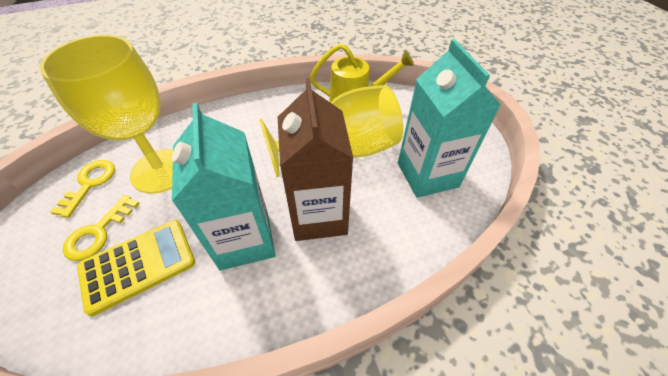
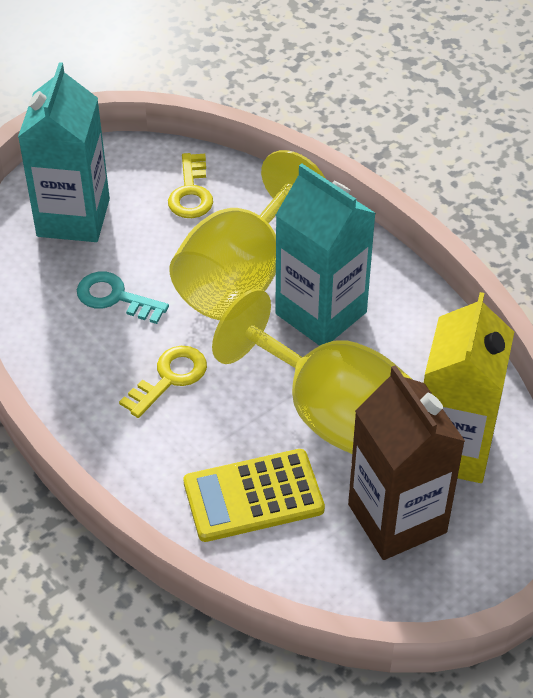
turquoise key: none = 0 -> [77,272,169,324] = 1
yellow carton: none = 0 -> [424,292,514,483] = 1
yellow watering can: [310,44,414,103] = 1 -> none = 0

